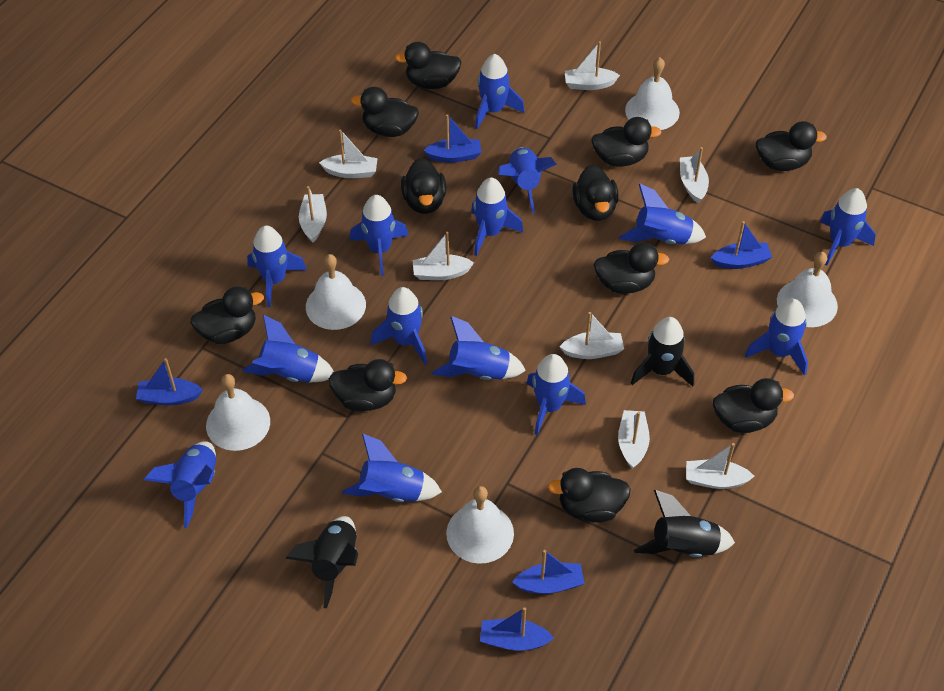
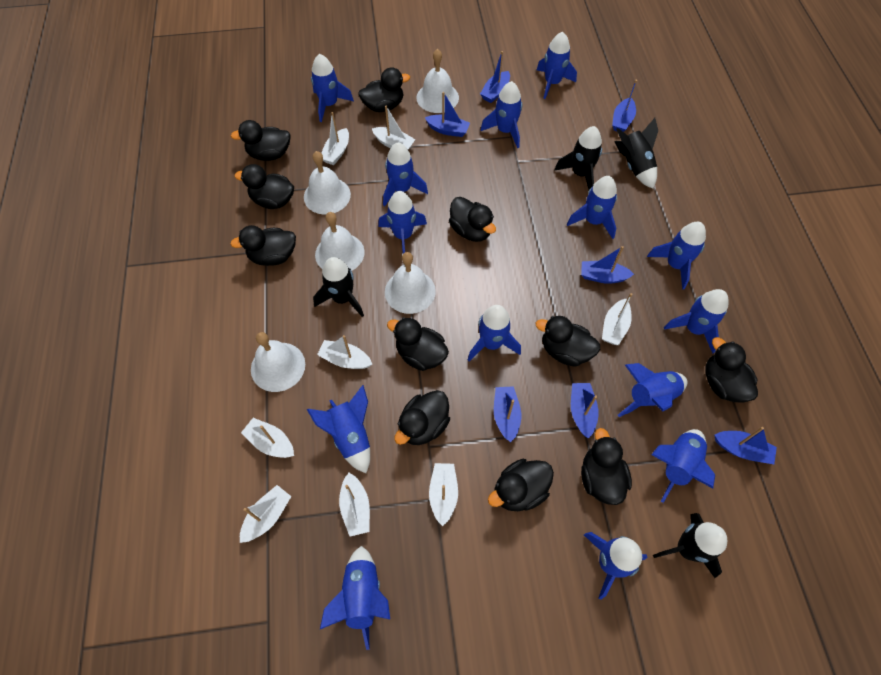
black rocket: [286,516,359,608] [631,317,694,387] [634,490,735,557] = 3 -> [313,257,364,317] [554,126,602,190] [614,118,658,188] [653,513,727,578] = 4
blue boat: [136,358,203,406] [423,114,482,163] [480,607,554,651] [512,550,585,594] [711,221,772,269] = 5 -> [425,92,470,137] [480,51,510,103] [494,386,521,442] [571,383,599,438] [581,246,634,284] [612,80,637,132] [714,427,777,464] = 7

